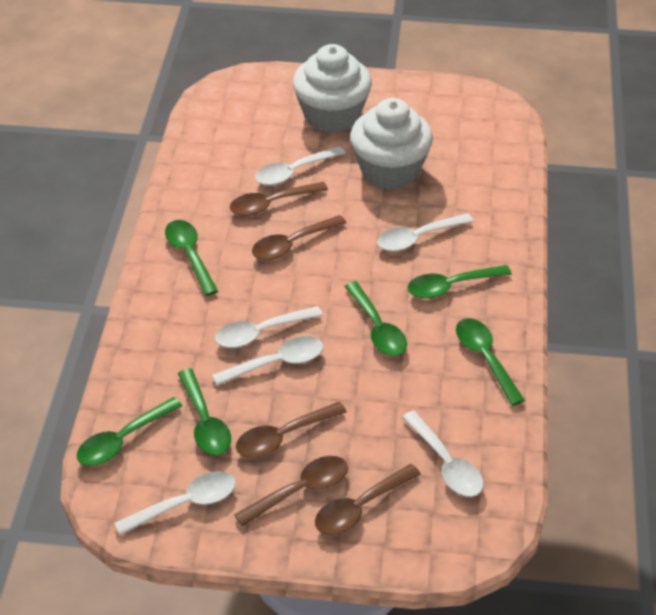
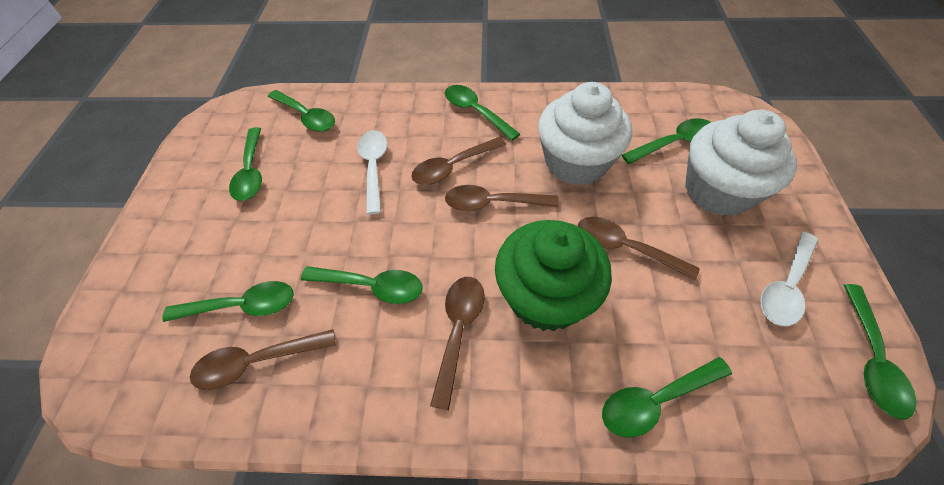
green cupcake: none = 0 -> [495,220,612,331] = 1
green spoon: [77,397,182,466] [165,220,218,296] [178,368,231,455] [344,281,407,356] [407,265,512,299] [456,318,525,406] = 6 -> [162,281,294,322] [229,127,262,201] [268,90,335,132] [301,266,423,304] [445,85,520,141] [602,357,732,438] [622,118,712,164] [844,284,916,419] = 8
white spoon: [114,471,236,536] [212,336,323,386] [215,306,323,348] [255,146,346,186] [377,213,474,252] [402,411,484,497] = 6 -> [357,130,388,214] [761,232,818,326] = 2

